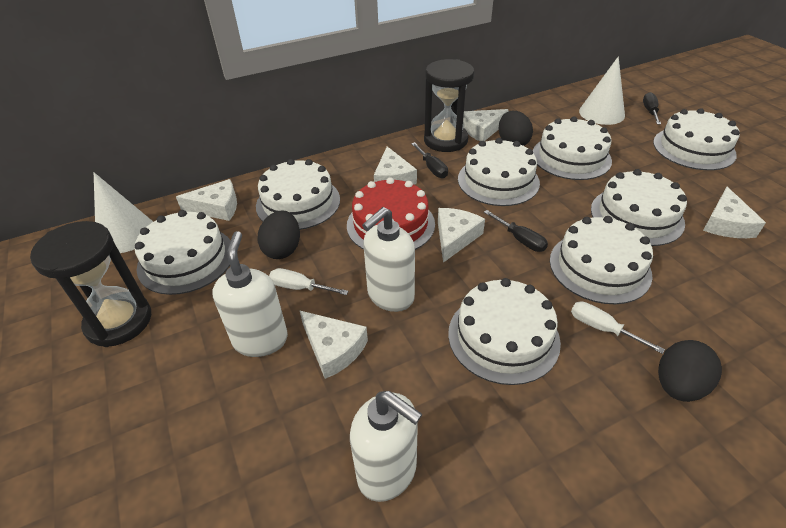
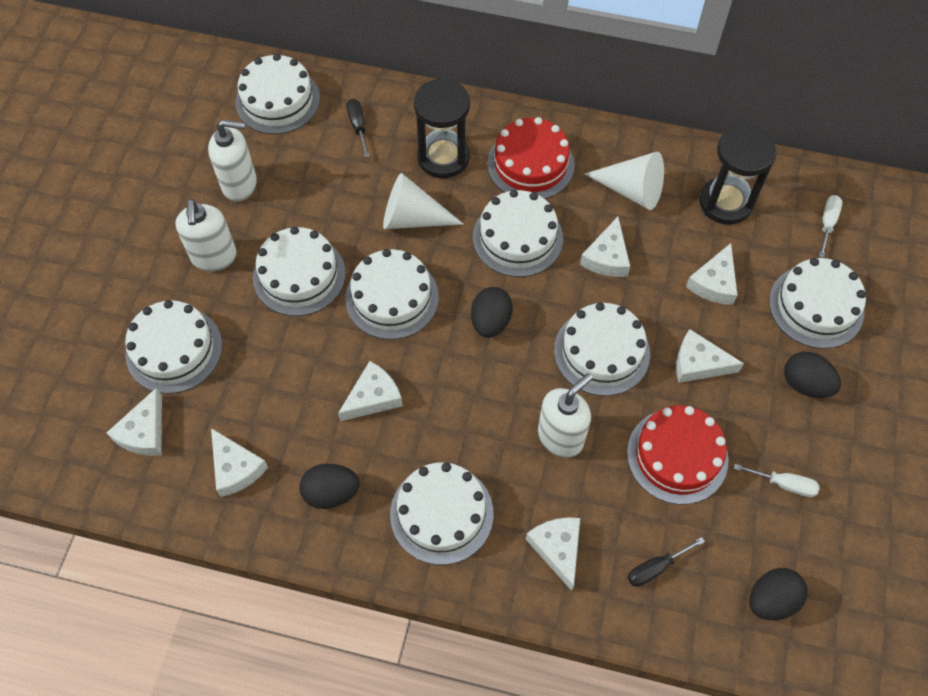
black egg: [258,211,300,259] [498,111,533,146] [658,340,722,402] = 3 -> [299,464,360,509] [471,287,513,338] [749,568,808,620] [784,352,841,398] = 4
black screwdriver: [411,142,448,178] [484,210,548,252] [643,92,661,125] = 3 -> [347,99,369,157] [627,537,705,587] = 2
red cake: [347,177,435,250] = 1 -> [487,117,575,199] [627,405,729,504] = 2
white cheese: [176,179,237,221] [299,310,368,379] [374,146,417,185] [438,208,485,263] [463,109,509,141] [703,187,766,238] = 6 -> [107,388,162,456] [211,428,268,497] [338,361,403,421] [526,517,580,591] [580,217,630,277] [676,329,744,383] [686,243,737,305] = 7

